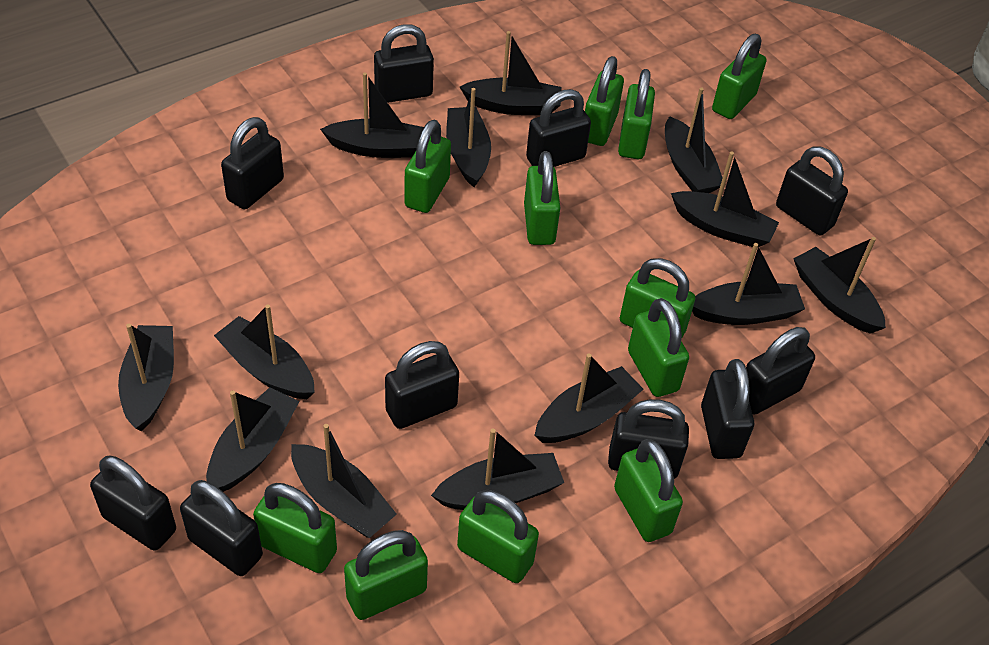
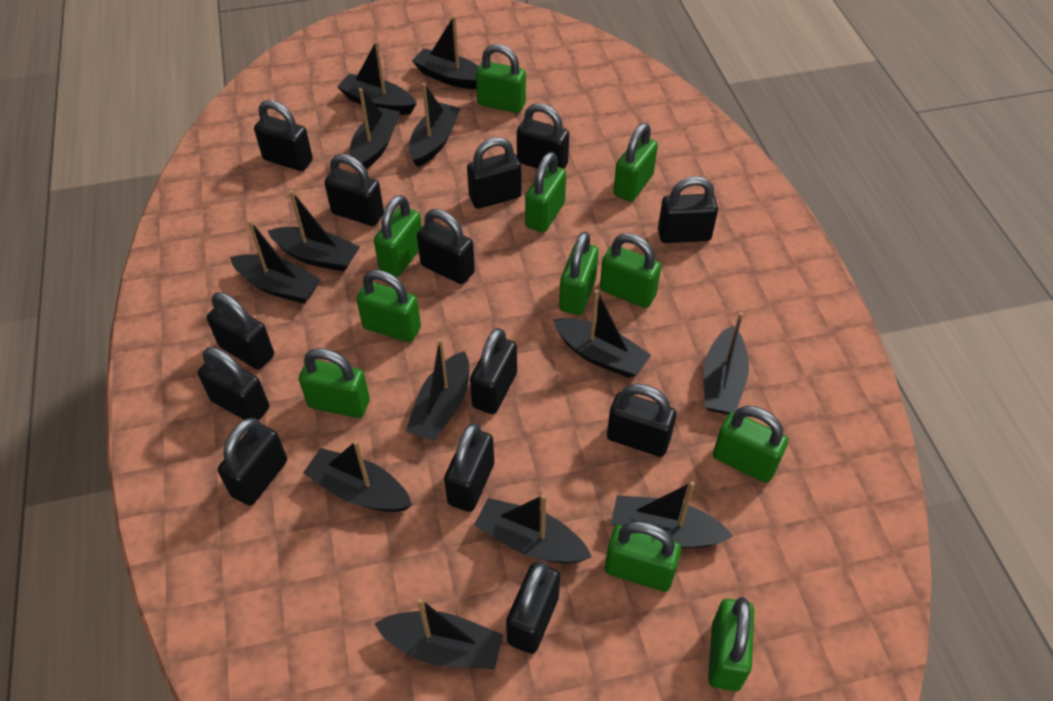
black padlock: [90,456,176,551] [180,480,263,576] [221,117,284,209] [374,24,434,103] [385,341,459,429] [526,89,591,167] [608,399,689,479] [701,359,754,459] [746,327,815,415] [776,146,848,236] = 10 -> [198,347,269,421] [207,292,274,369] [218,418,287,506] [254,100,313,171] [324,154,384,226] [417,209,475,284] [444,423,494,512] [467,137,522,209] [470,328,517,414] [506,561,560,654] [517,103,569,169] [607,384,676,457] [658,176,718,243] = 13

